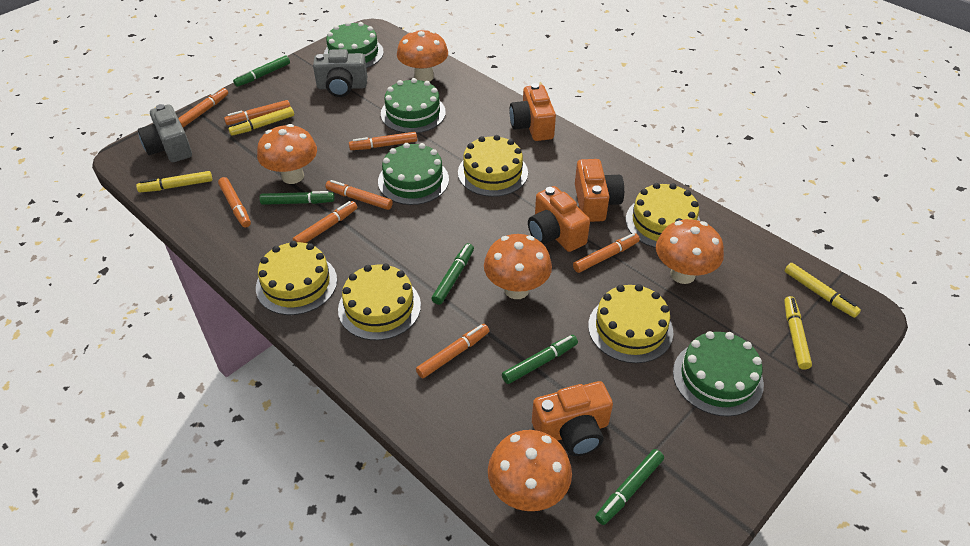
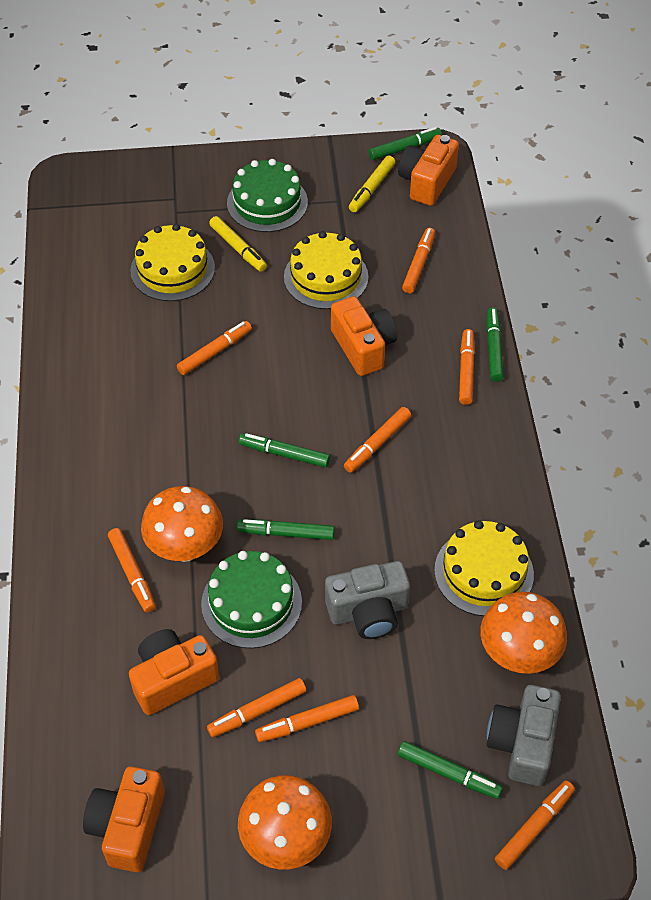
green cake: [324,21,384,68] [378,143,449,205] [381,78,446,133] [673,331,764,417] = 4 -> [201,551,302,649] [227,159,308,232] = 2
orange mushroom: [257,124,317,184] [397,30,448,82] [484,234,552,299] [488,430,572,511] [656,219,724,284] = 5 -> [141,486,223,562] [238,775,332,870] [480,592,567,674] = 3
yellow cake: [256,241,337,315] [338,264,421,340] [458,135,528,197] [588,284,673,363] [626,183,700,248] = 5 -> [130,224,215,301] [284,231,369,309] [434,520,534,616] = 3
yellow marker: [136,171,212,192] [228,107,294,136] [784,296,812,370] [785,263,861,318] = 4 -> [209,216,267,272] [349,156,395,212] = 2

